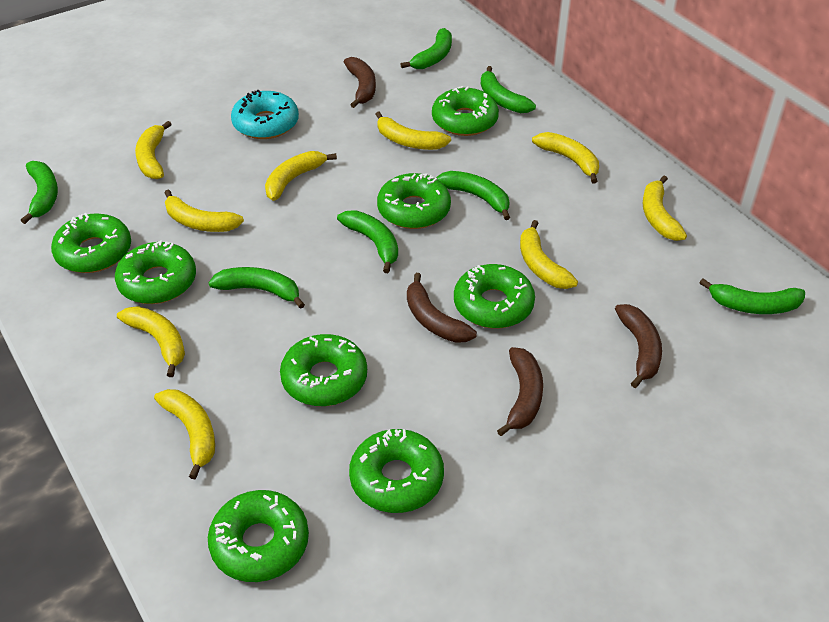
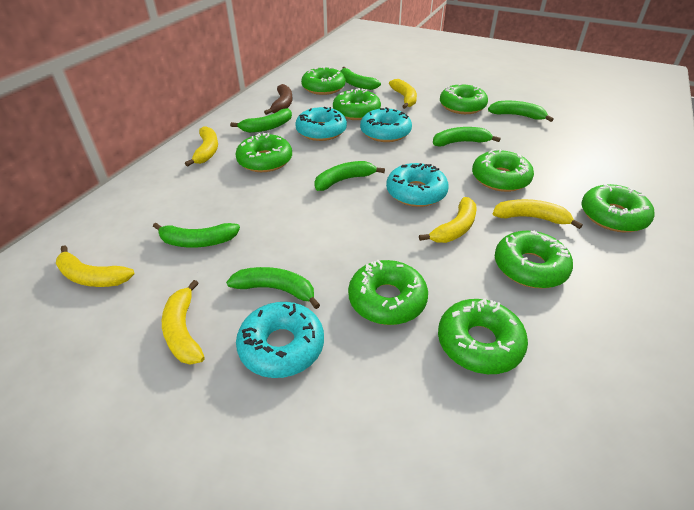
brown banana: [344,57,376,108] [407,273,477,343] [497,347,543,436] [615,304,662,388] = 4 -> [264,84,293,115] = 1
green donut: [51,213,131,273] [115,241,196,304] [208,490,309,582] [280,334,367,406] [349,429,444,513] [377,173,451,229] [432,86,499,136] [454,264,535,329] = 8 -> [235,133,292,172] [301,67,345,95] [333,88,381,120] [348,260,428,325] [438,298,528,374] [440,84,488,114] [472,149,534,192] [495,231,573,289] [581,184,654,232] = 9
turquoise donut: [231,90,299,139] = 1 -> [236,302,324,378] [295,107,347,141] [360,107,412,142] [386,163,449,207] = 4
yellow banana: [117,306,185,377] [135,121,172,179] [154,389,215,479] [165,189,244,232] [265,151,337,201] [375,111,451,150] [520,220,578,289] [532,132,599,183] [642,175,687,241] = 9 -> [56,245,135,287] [162,280,205,365] [185,126,218,167] [389,79,417,109] [419,197,477,243] [493,199,583,229] = 6

